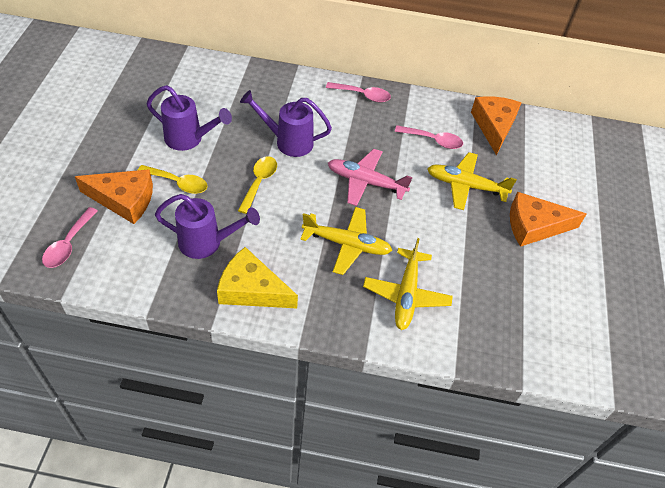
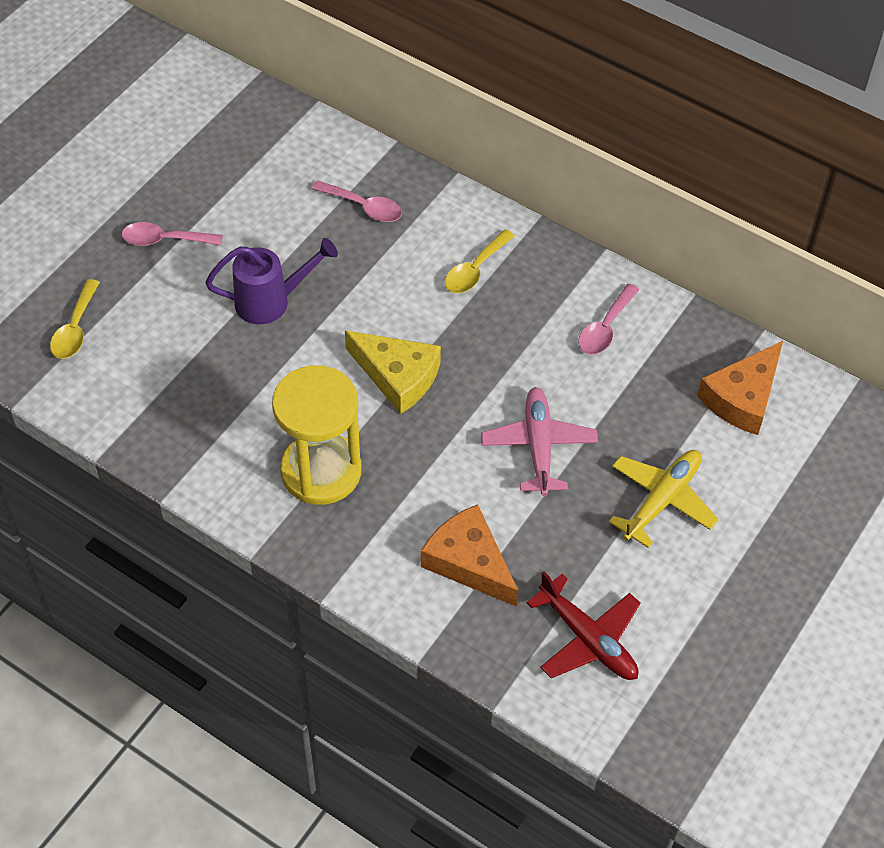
orange cheese: [75,169,153,224] [471,96,521,156] [510,192,586,247] = 3 -> [421,504,519,607] [697,341,783,435] = 2
purple watering can: [146,85,232,151] [155,194,260,259] [240,90,332,157] = 3 -> [205,238,338,324] = 1
red plane: none = 0 -> [527,571,641,680] = 1
yellow hourglass: none = 0 -> [272,365,361,505] = 1
yellow plane: [300,207,392,275] [363,238,453,330] [427,152,517,210] = 3 -> [609,450,719,548] = 1

